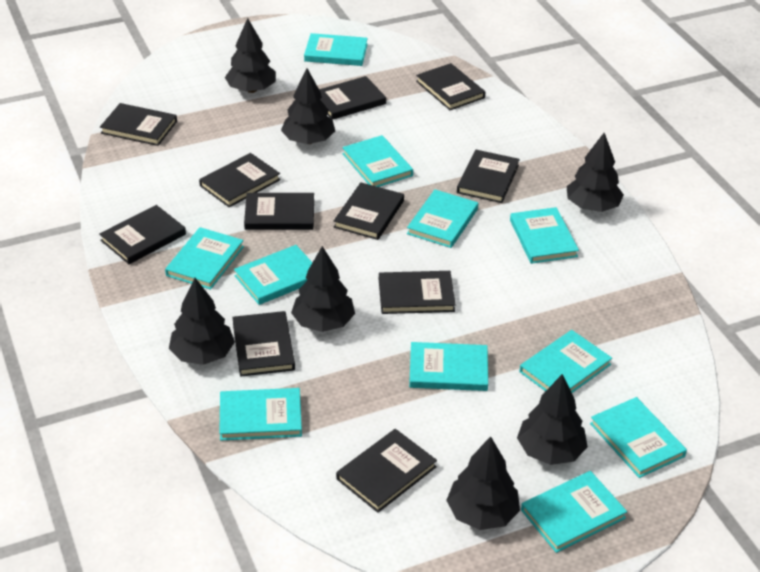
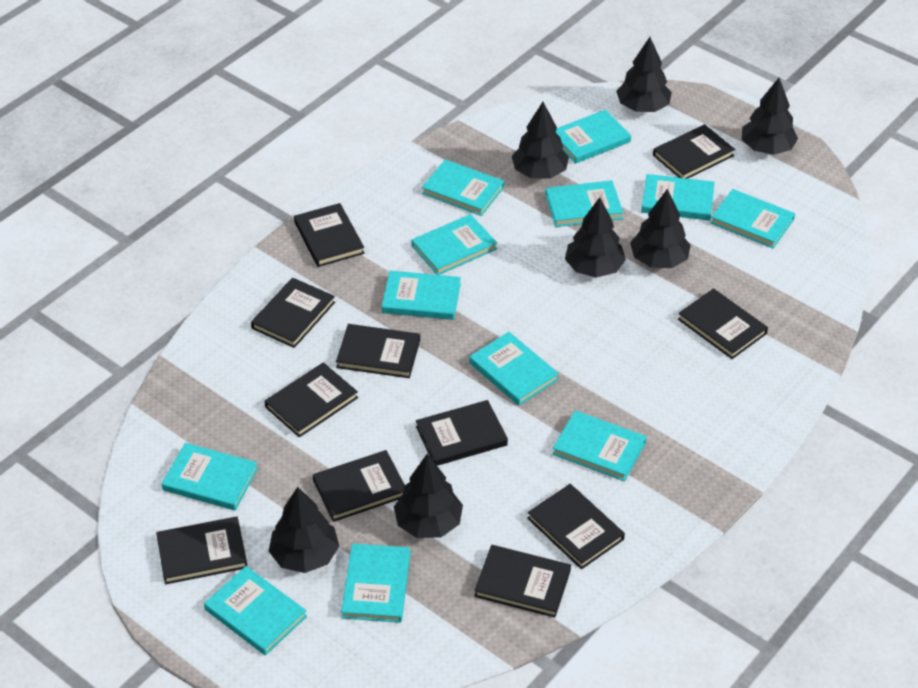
turquoise book: [165,227,244,290] [219,388,302,440] [234,245,313,305] [304,33,368,66] [342,135,413,187] [407,189,478,248] [409,342,488,391] [510,207,579,264] [519,330,612,393] [521,471,627,553] [590,397,687,478] = 11 -> [161,443,258,511] [204,566,307,655] [341,544,410,623] [382,271,461,320] [411,214,497,275] [422,159,504,216] [469,332,559,406] [545,180,623,227] [552,410,646,481] [556,109,631,164] [641,174,715,220] [710,189,795,249] = 12

